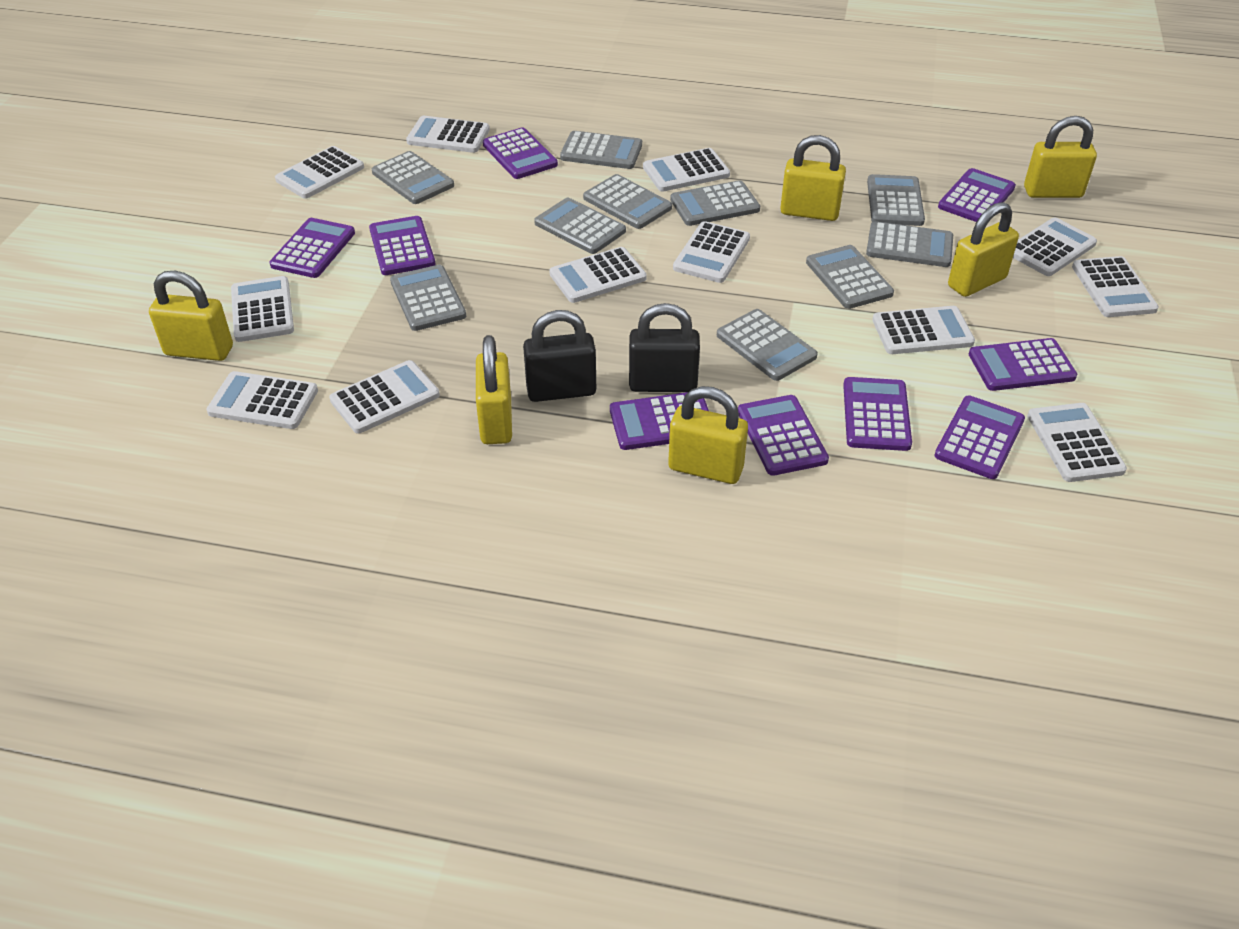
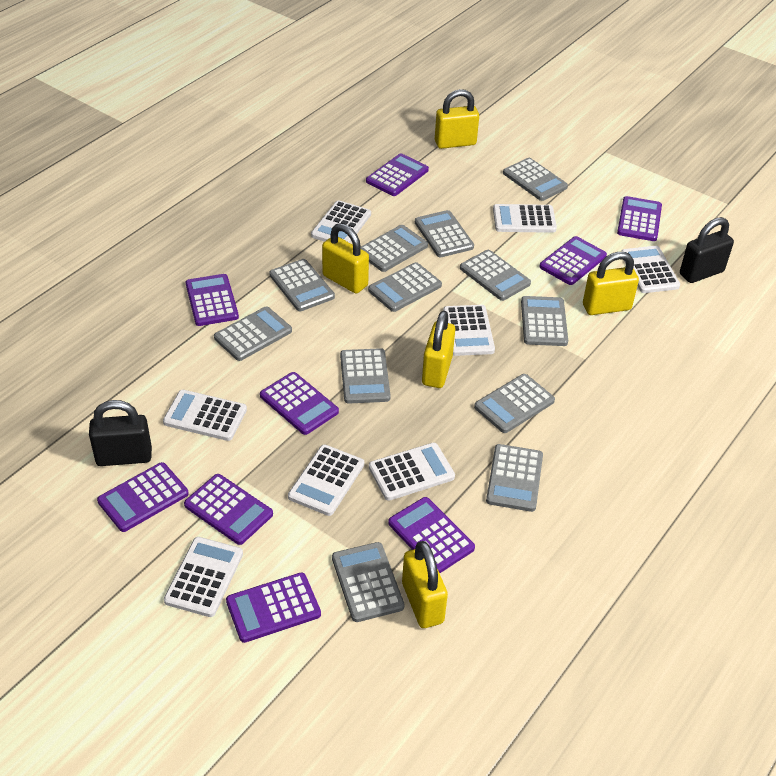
grey calculator: [372,151,454,204] [390,265,466,331] [534,198,626,254] [560,131,642,169] [583,174,672,229] [670,180,760,226] [717,309,818,381] [806,245,894,309] [866,221,953,267] [867,174,925,226] = 10 -> [214,306,292,361] [269,259,335,311] [332,542,405,622] [340,348,391,404] [361,225,428,272] [368,262,442,312] [415,210,474,257] [460,250,531,301] [474,374,555,433] [486,444,543,512] [503,158,568,201] [521,296,568,346] = 12
white calculator: [207,371,318,429] [231,276,294,342] [275,146,364,199] [329,360,440,433] [406,116,490,153] [549,247,647,303] [643,148,730,192] [673,221,750,283] [872,306,975,354] [1013,218,1097,276] [1027,403,1127,482] [1072,256,1159,317] = 12 -> [163,390,247,441] [164,537,243,617] [288,445,364,516] [311,200,371,243] [369,443,455,501] [443,305,495,356] [493,204,557,233] [621,246,680,293] = 8
yellow padlock: [149,271,233,361] [476,335,512,444] [668,386,748,484] [780,135,846,221] [948,202,1019,297] [1024,116,1097,198] = 6 -> [322,223,369,293] [402,541,448,628] [422,311,455,388] [435,89,479,149] [583,252,639,315] = 5

